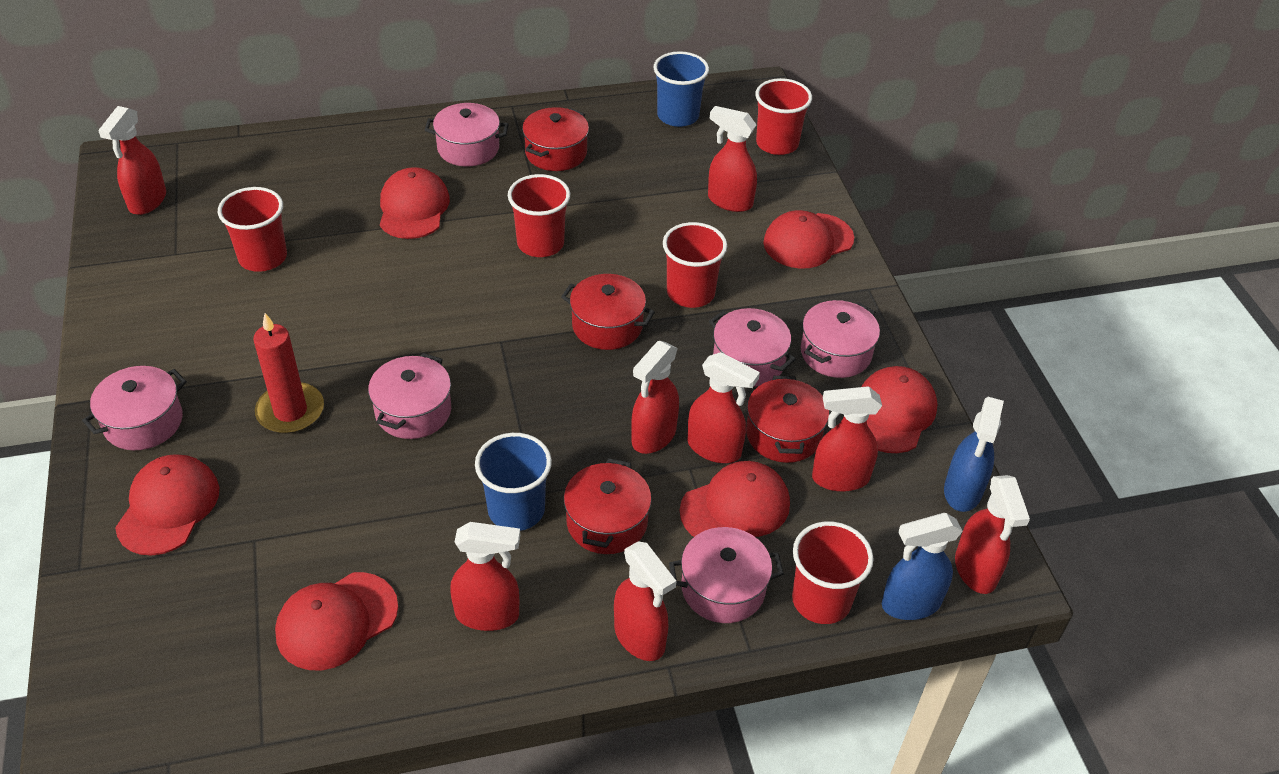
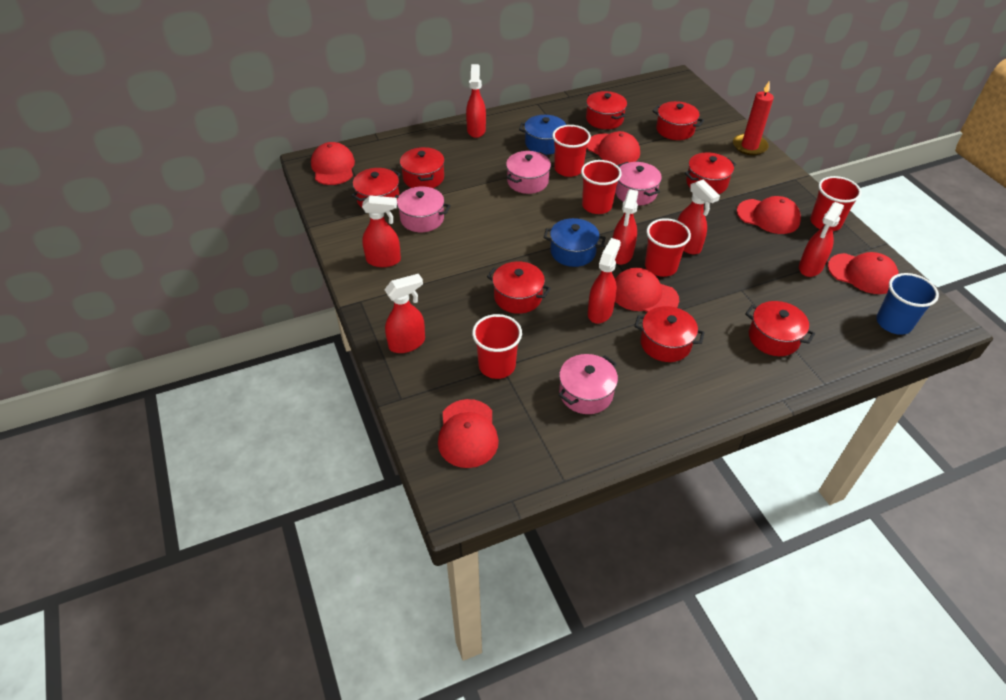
blue cup: [475,433,552,531] [653,51,709,127] = 2 -> [876,273,939,335] = 1
blue pot: none = 0 -> [519,115,566,155] [544,218,606,267] = 2
blue spray bottle: [882,513,963,620] [944,397,1004,512] = 2 -> none = 0
pink pot: [82,366,187,450] [368,353,451,439] [425,103,509,166] [669,527,784,623] [709,308,796,387] [801,300,880,378] = 6 -> [395,187,451,232] [506,151,551,194] [558,354,618,414] [615,162,662,206] = 4
red pot: [522,107,589,171] [561,274,655,350] [564,458,652,554] [746,376,829,463] = 4 -> [351,168,401,208] [400,147,445,188] [487,261,551,314] [586,91,627,129] [634,306,705,362] [653,101,704,140] [684,152,736,194] [745,301,815,356] = 8
red spray bottle: [98,106,166,215] [450,522,520,631] [614,541,676,661] [631,341,679,454] [688,352,760,463] [708,106,757,212] [812,387,882,492] [955,475,1030,594] = 8 -> [362,195,401,267] [384,274,425,353] [466,64,486,138] [588,238,621,324] [613,189,638,265] [677,179,720,254] [799,202,844,277] = 7

